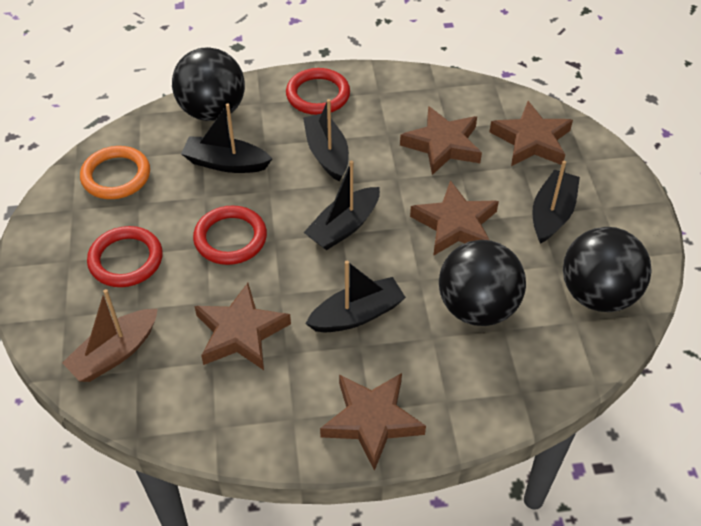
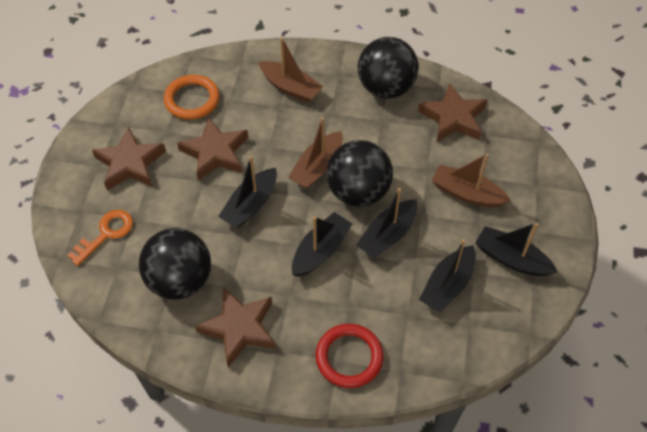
brown boat: [62,289,158,382] = 1 -> [259,37,323,103] [288,117,343,189] [432,153,511,207] = 3
brown star: [195,283,291,370] [320,373,426,471] [400,106,482,175] [410,180,499,256] [490,101,573,166] = 5 -> [92,126,166,190] [177,117,248,181] [195,288,276,368] [418,83,487,142] = 4
orange key: none = 0 -> [67,210,133,266] = 1
red ring: [87,226,163,287] [193,205,267,265] [286,68,350,115] = 3 -> [316,324,384,388] = 1

